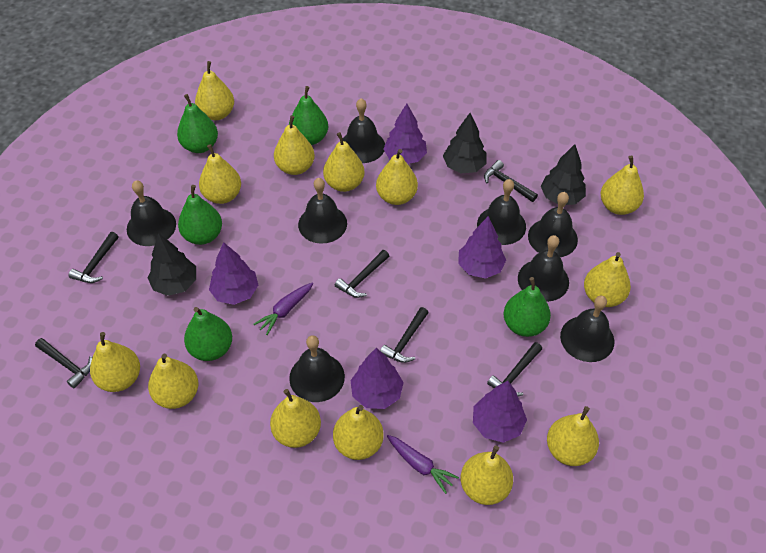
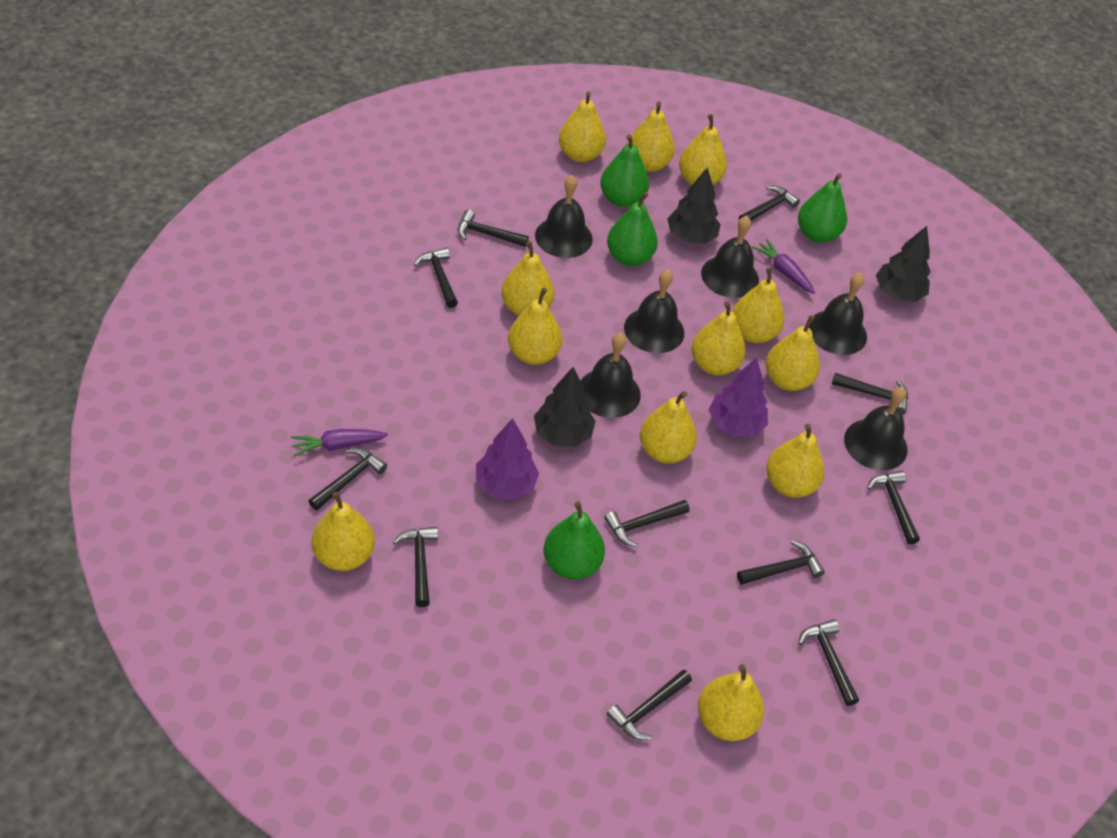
black bell: [127,180,176,246] [289,335,345,402] [298,178,347,244] [343,98,385,163] [477,179,526,245] [518,235,569,302] [528,192,578,257] [560,296,614,362] = 8 -> [535,175,593,258] [581,333,641,418] [624,269,684,353] [701,216,759,298] [809,273,867,355] [844,387,907,470] = 6
black hammer: [35,338,92,389] [68,232,119,283] [335,250,389,298] [380,307,429,363] [484,160,538,202] [487,342,542,396] = 6 -> [309,448,387,510] [393,526,438,607] [414,247,458,308] [457,209,529,247] [604,500,690,547] [606,669,692,740] [737,540,825,585] [739,186,800,221] [798,619,859,706] [832,373,908,415] [867,471,920,544] = 11
green pear: [177,94,218,153] [178,185,222,245] [184,307,232,361] [289,86,328,145] [504,277,551,337] = 5 -> [544,501,605,579] [600,135,649,207] [607,192,658,266] [798,173,847,243] = 4
purple tree: [209,242,258,305] [350,348,404,409] [383,103,427,164] [458,216,506,279] [473,381,527,443] = 5 -> [476,418,539,500] [708,358,768,436] = 2
yellow pear: [90,332,140,392] [148,354,198,409] [195,61,234,120] [199,144,241,204] [270,389,321,448] [274,115,315,175] [323,132,365,192] [333,405,384,460] [376,149,418,205] [461,445,513,505] [547,406,599,466] [584,252,631,307] [600,156,644,215] = 13 -> [312,492,375,571] [502,241,554,316] [508,288,562,365] [559,91,606,162] [628,101,675,172] [640,391,697,463] [679,114,727,185] [691,301,746,375] [698,664,764,741] [732,268,785,343] [766,315,820,391] [766,424,825,498] = 12

